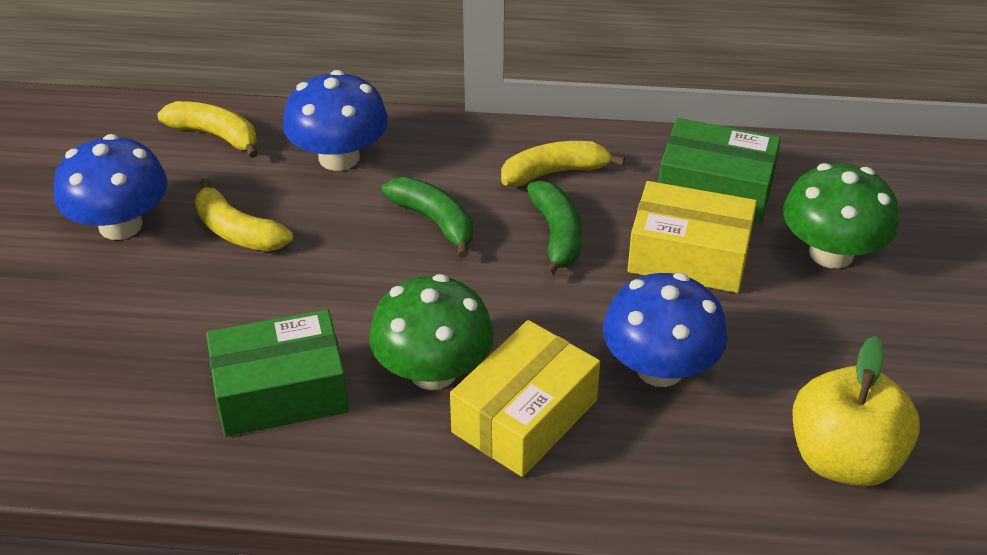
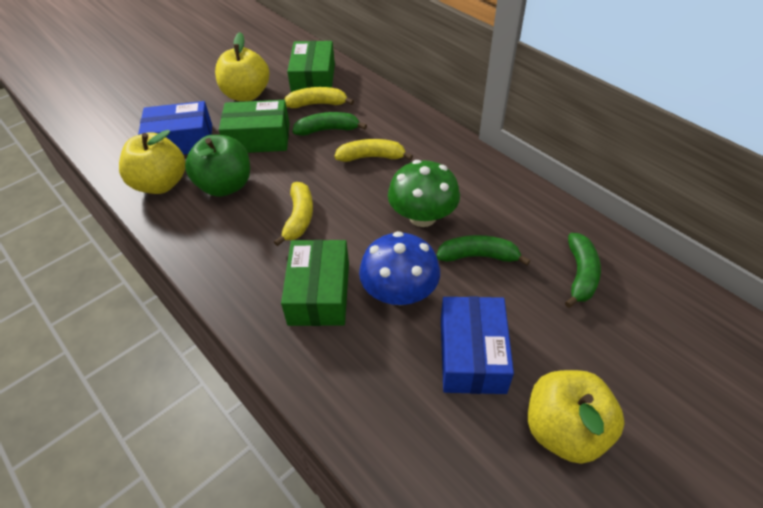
blue box: none = 0 -> [138,101,212,155] [441,296,514,394] = 2
blue mushroom: [54,134,167,240] [283,70,388,171] [603,273,728,387] = 3 -> [359,231,440,305] = 1
green apple: none = 0 -> [185,135,250,197] = 1
green banana: [381,177,473,258] [527,181,582,278] = 2 -> [292,112,367,136] [436,235,530,265] [565,233,601,308] = 3
green box: [206,309,349,437] [659,118,781,224] = 2 -> [219,100,289,153] [281,240,349,326] [287,41,335,92] = 3
green mushroom: [369,274,494,390] [783,163,899,269] = 2 -> [388,160,460,227] = 1
yellow apple: [793,336,920,487] = 1 -> [119,130,185,194] [215,32,269,101] [528,370,625,464] = 3
yellow box: [450,320,600,477] [628,181,757,293] = 2 -> none = 0

